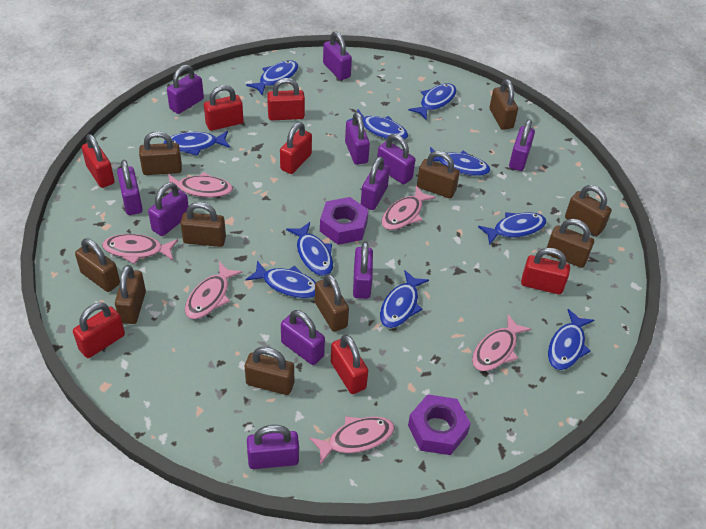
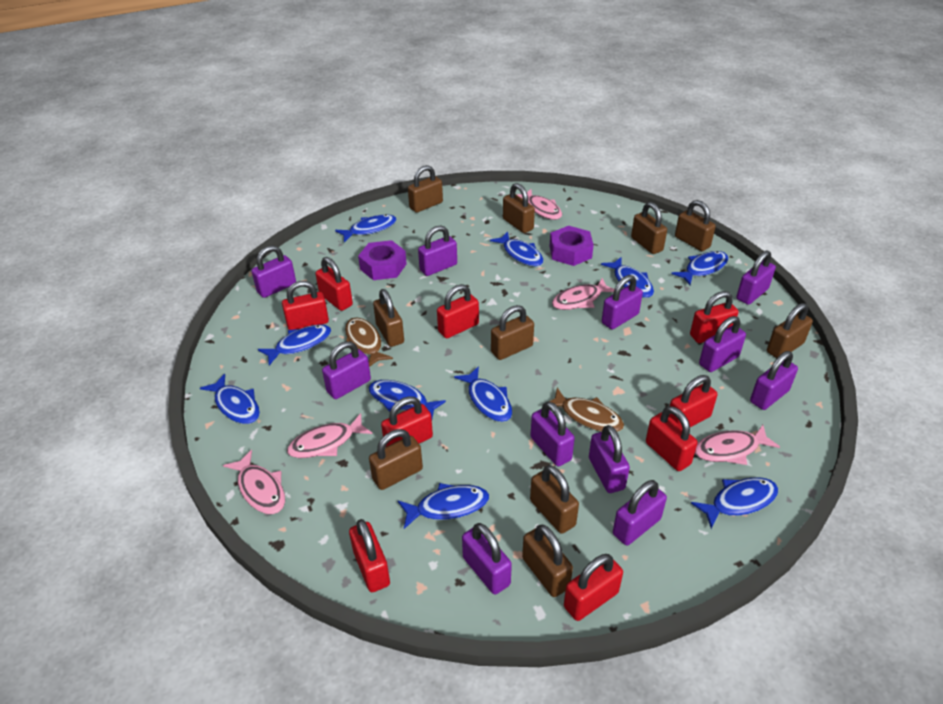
brown fish: none = 0 -> [345,318,393,367] [549,388,624,432] = 2
pink fish: [102,234,178,264] [167,172,233,198] [185,262,242,319] [309,416,394,465] [381,186,436,230] [472,315,531,371] = 6 -> [223,450,285,514] [287,413,373,458] [517,189,562,220] [552,278,614,310] [695,425,780,465] = 5
red padlock: [73,303,125,358] [82,134,115,188] [204,85,243,131] [267,78,305,120] [280,122,312,174] [331,335,368,394] [521,248,570,294] = 7 -> [282,281,329,330] [315,257,353,311] [349,519,390,592] [381,396,433,447] [437,284,479,338] [564,554,623,621] [646,406,698,471] [669,375,718,427] [690,291,738,343] = 9

